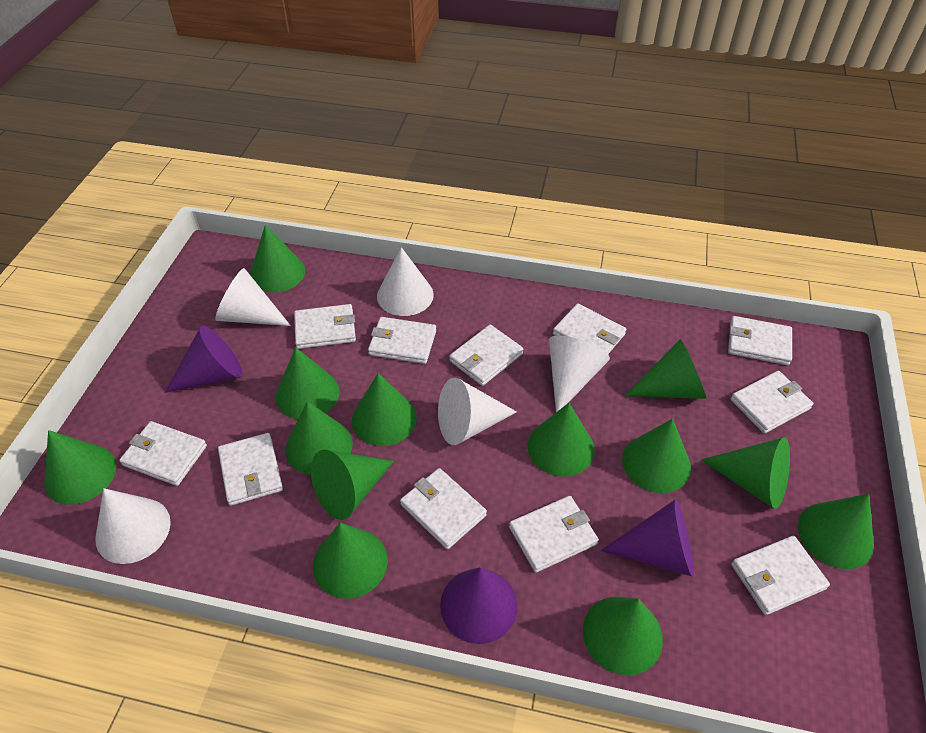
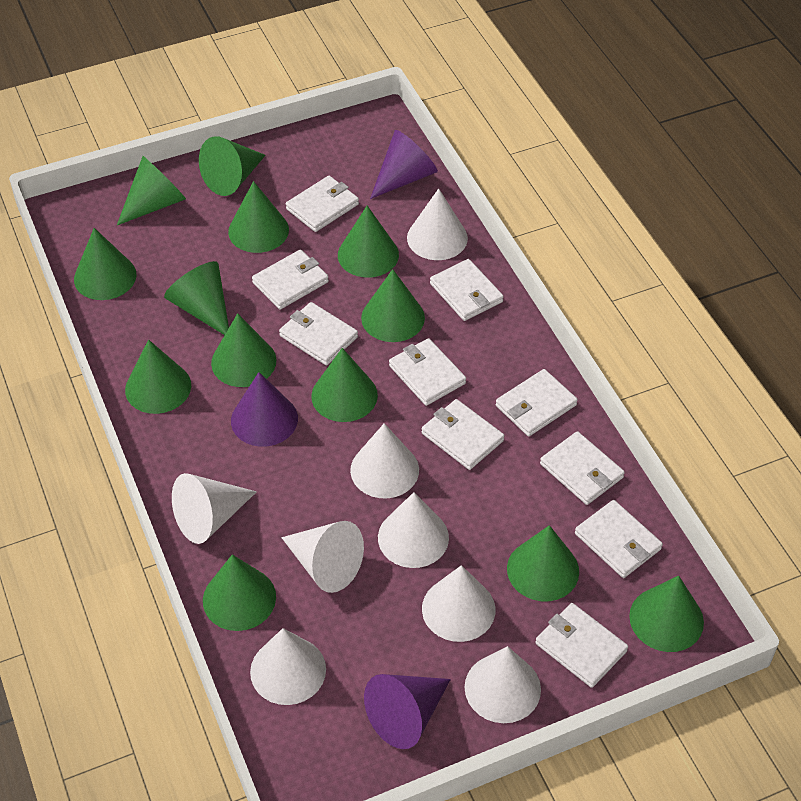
white cone: [95,488,171,564] [215,268,291,326] [377,247,434,316] [438,378,517,445] [549,336,610,412] = 5 -> [172,473,257,544] [250,628,326,705] [281,521,364,593] [350,423,419,498] [378,492,449,568] [407,189,468,260] [422,565,495,642] [464,646,541,723] = 8
white wallet: [119,421,207,486] [218,433,283,506] [294,304,356,349] [368,317,436,364] [400,468,487,549] [449,325,523,386] [509,496,599,573] [553,303,627,354] [728,316,792,365] [731,371,813,433] [731,536,830,615] = 11 -> [252,250,329,310] [279,302,358,365] [286,176,359,232] [389,338,466,406] [422,399,504,470] [430,259,504,321] [496,369,578,436] [535,603,628,688] [540,431,625,505] [575,500,663,578] = 10

